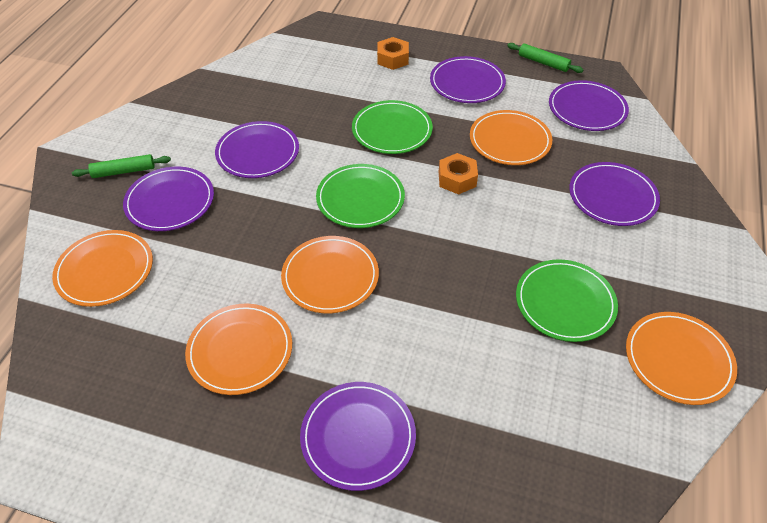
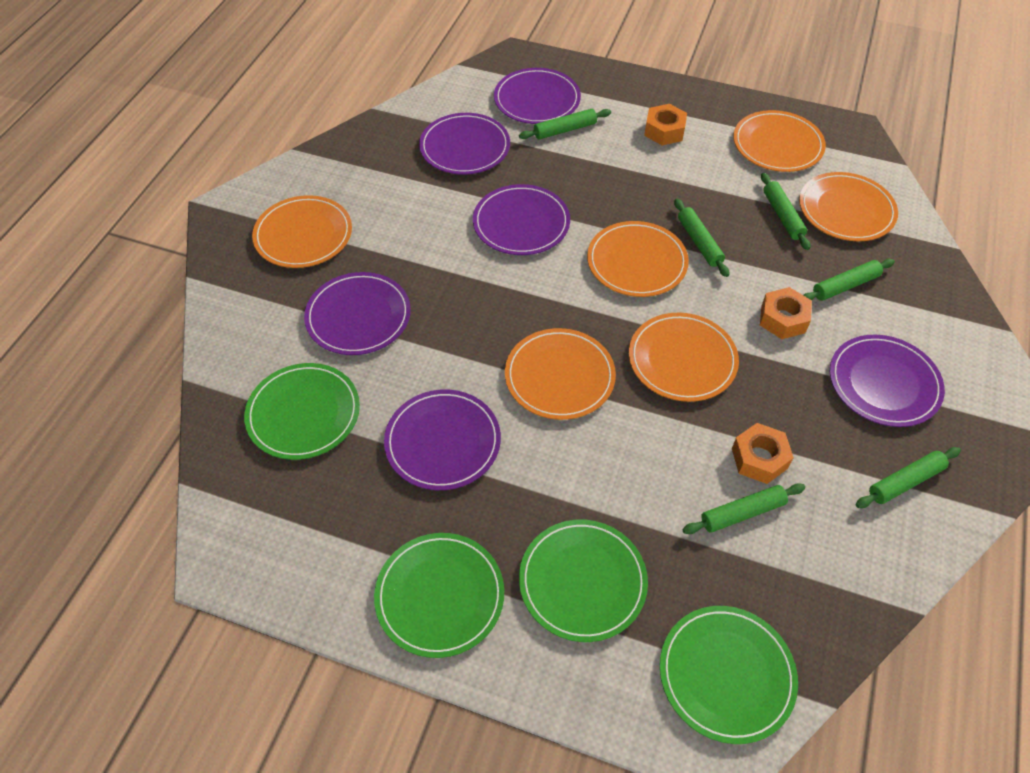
green plate: [316,164,405,228] [352,100,433,154] [516,259,618,342] = 3 -> [244,363,360,460] [374,533,504,658] [519,520,648,642] [660,606,798,744] = 4
green rolling pin: [72,154,171,178] [507,43,583,73] = 2 -> [519,109,611,139] [674,199,729,277] [682,483,805,534] [761,173,810,250] [803,259,895,301] [856,447,961,508] = 6
orange nut: [377,37,409,70] [439,153,478,194] = 2 -> [644,104,687,146] [732,423,794,484] [760,287,812,339] = 3
orange plate: [52,230,153,307] [185,304,292,395] [281,236,379,313] [470,110,552,165] [626,312,737,405] = 5 -> [252,195,352,268] [505,328,616,420] [587,221,689,297] [629,313,739,402] [733,110,826,172] [799,172,898,241] = 6

